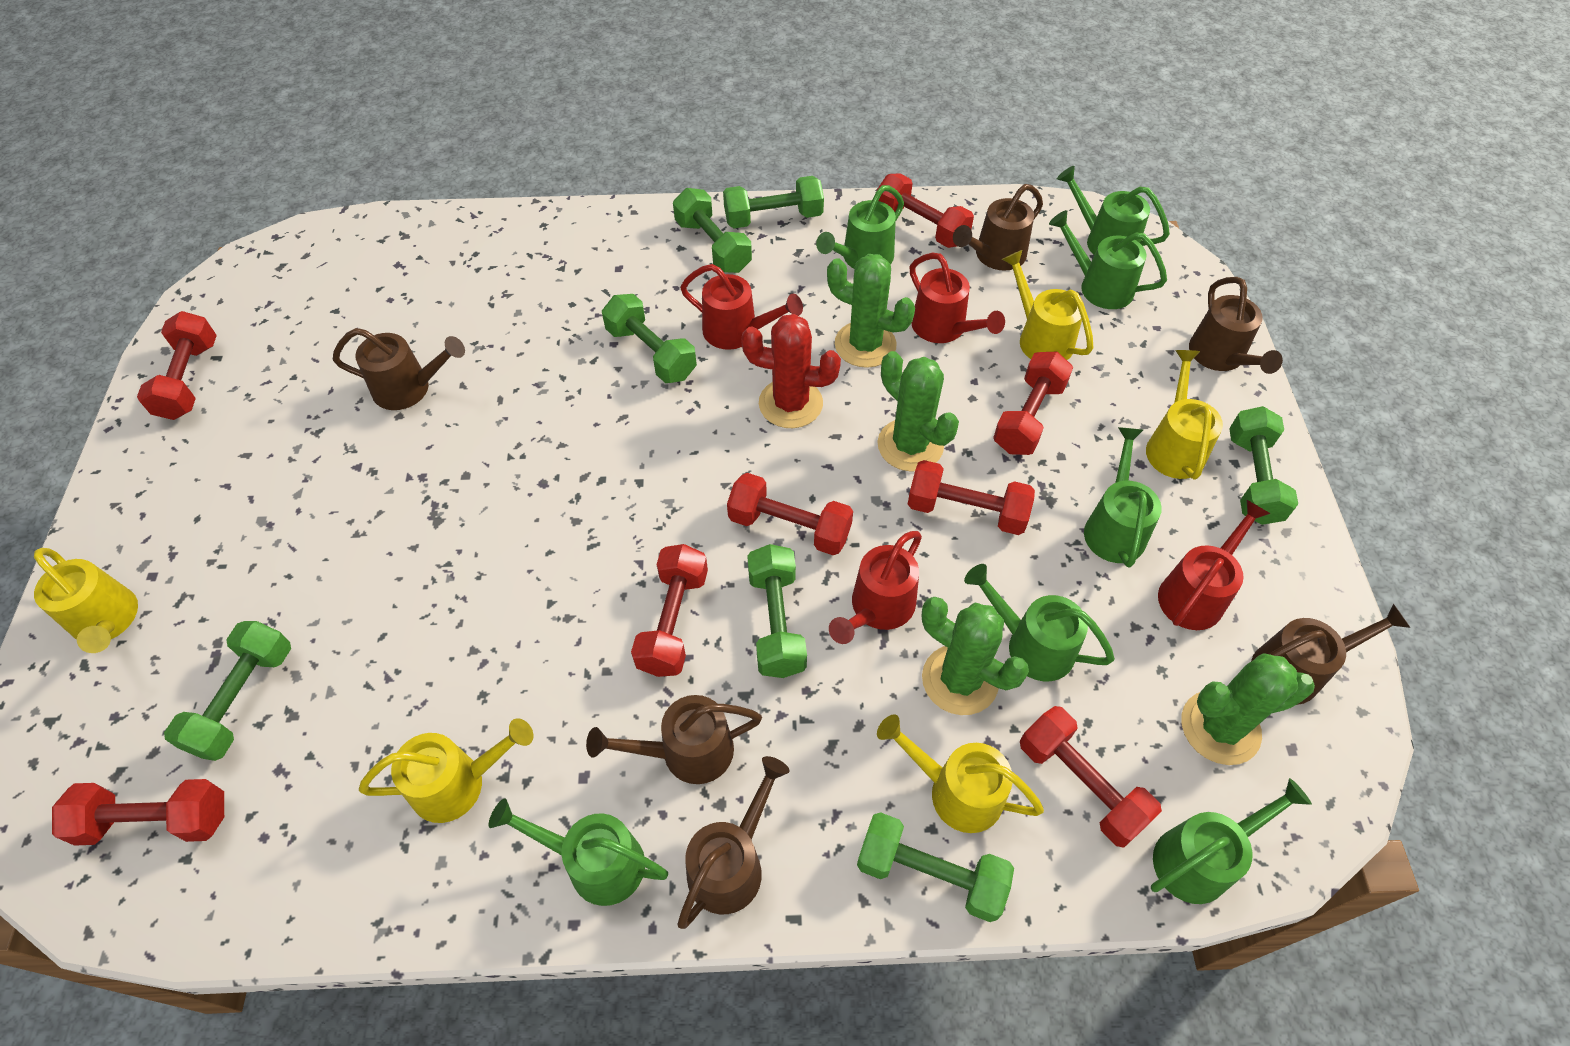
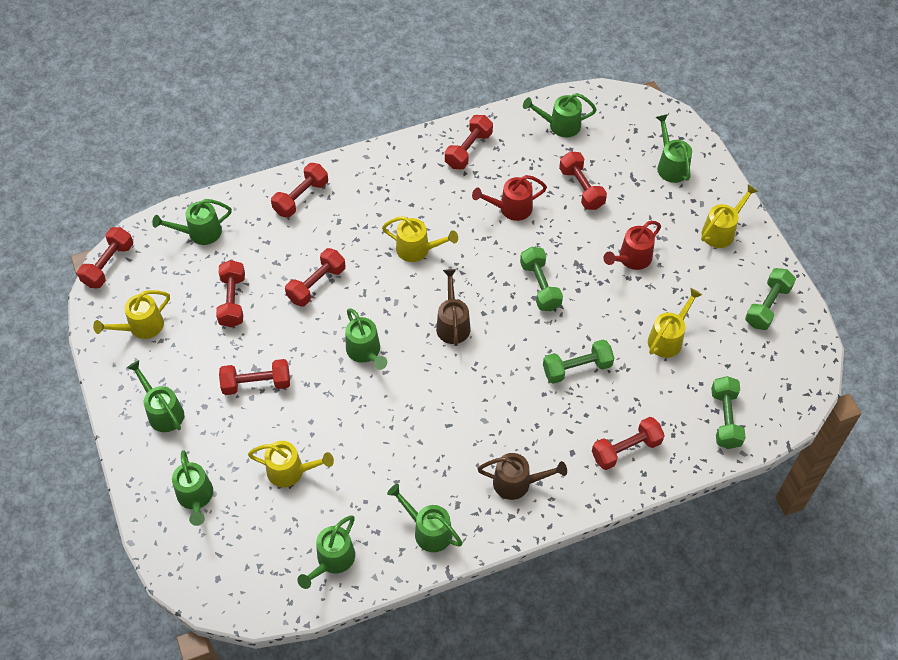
brown watering can: [333,328,465,410] [586,695,762,784] [677,756,790,929] [953,184,1043,271] [1189,277,1283,374] [1251,604,1410,705] = 6 -> [436,269,470,346] [477,453,567,500] = 2
green cactus: [827,254,915,368] [877,351,959,472] [922,597,1029,715] [1181,653,1315,765] = 4 -> none = 0
green dumbbell: [164,621,291,761] [602,294,697,383] [673,188,752,273] [723,176,824,228] [747,544,807,678] [857,812,1014,922] [1229,406,1298,525] = 7 -> [520,247,563,311] [543,339,614,384] [711,376,746,449] [745,268,796,330] = 4
green watering can: [489,798,668,906] [816,185,904,269] [964,564,1115,681] [1049,210,1167,309] [1057,166,1170,255] [1084,427,1162,567] [1151,778,1312,904] = 7 -> [127,360,184,432] [152,199,232,245] [172,450,213,526] [297,516,355,589] [345,308,387,370] [387,484,463,552] [523,93,597,137] [656,114,692,183] = 8
red cactus: [741,314,841,428] = 1 -> none = 0
red watering can: [680,264,803,350] [829,531,922,644] [910,252,1005,343] [1158,500,1271,630] = 4 -> [472,175,547,221] [603,221,661,270] = 2

